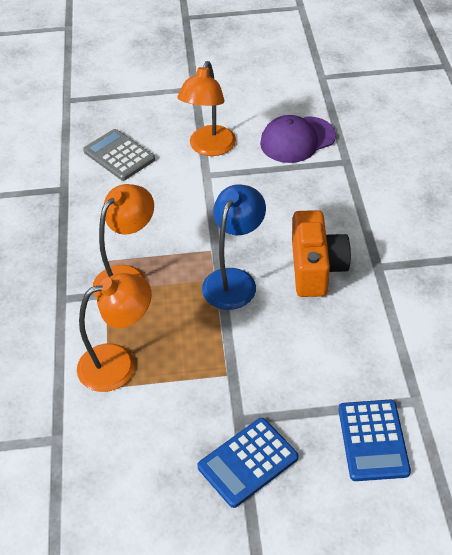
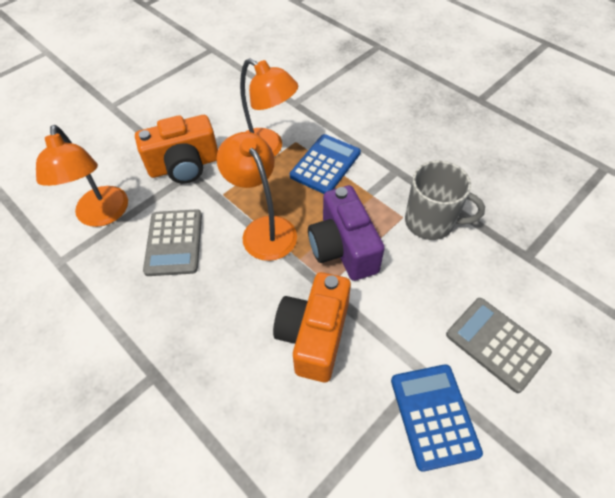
blue lamp: [202,184,266,310] = 1 -> none = 0
grey calculator: [83,129,155,181] = 1 -> [143,209,202,276] [446,298,552,393] = 2
grey mug: none = 0 -> [405,161,485,240] = 1
orange camera: [292,210,351,297] = 1 -> [135,115,218,183] [273,272,351,382] = 2
purple camera: none = 0 -> [308,185,385,281] = 1
purple cap: [260,115,336,163] = 1 -> none = 0

